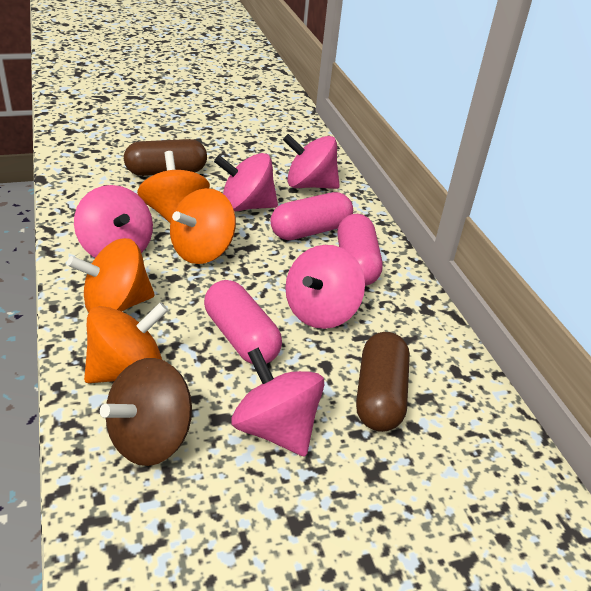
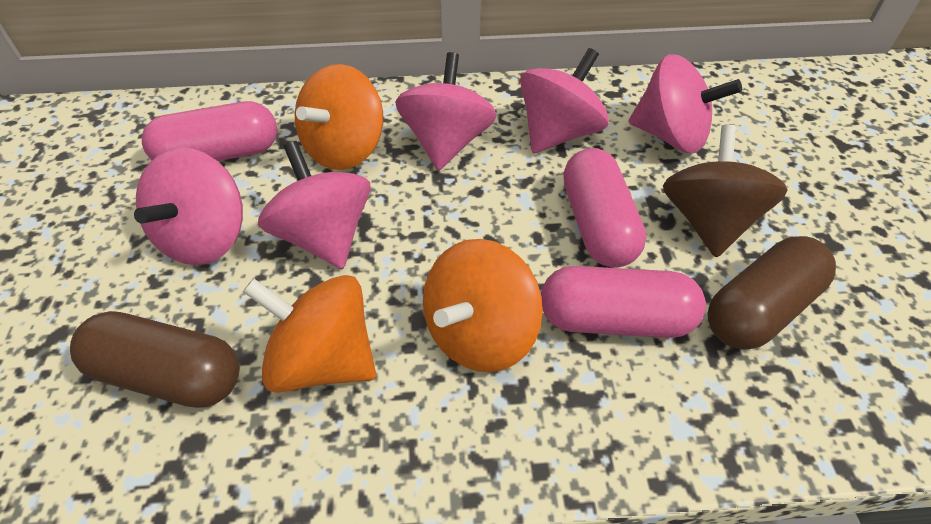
orange spinning top: [67,238,155,312] [84,302,168,383] [137,151,210,223] [170,188,236,264] = 4 -> [243,275,376,393] [295,64,383,170] [423,239,543,372] = 3

